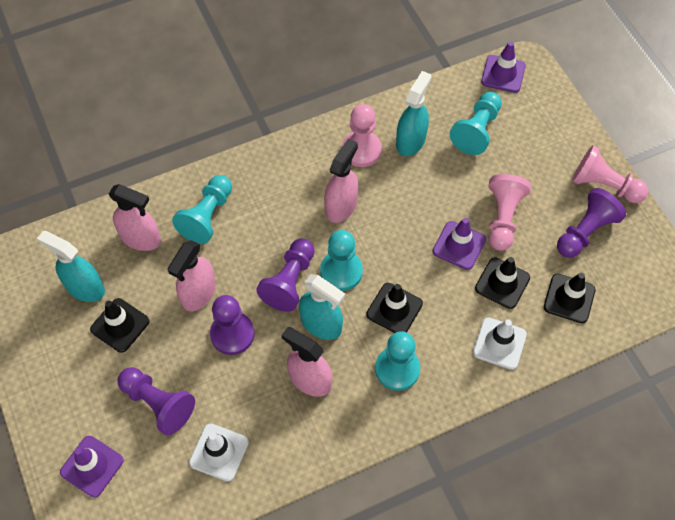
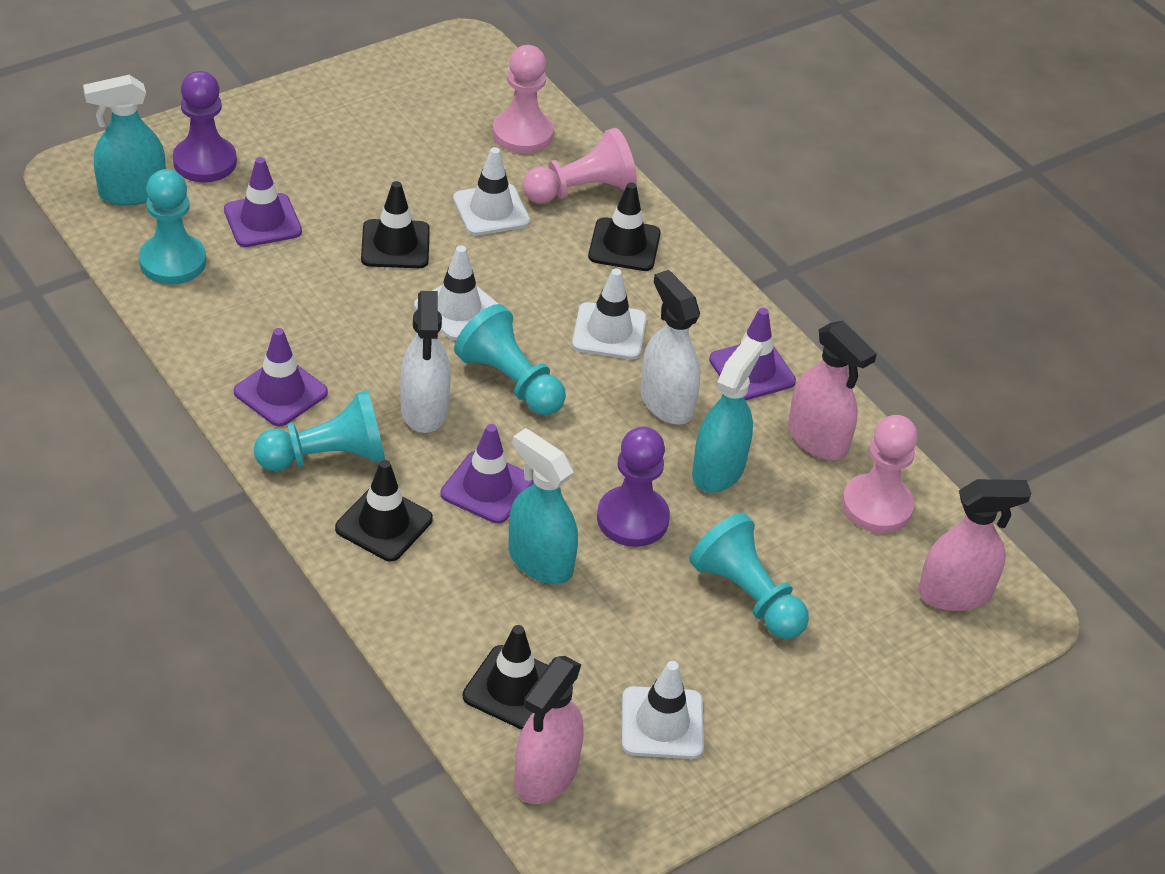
pink spray bottle: [109,184,161,251] [168,240,216,311] [281,327,332,397] [324,138,359,223] = 4 -> [514,656,584,804] [788,321,877,460] [918,479,1031,611] = 3
purple pawn: [117,367,195,435] [210,295,254,355] [256,238,315,312] [557,188,626,258] = 4 -> [173,71,237,183] [597,427,670,547] = 2
purple traffic cone: [60,436,124,497] [433,218,486,270] [481,41,526,93] = 3 -> [224,157,302,247] [234,328,328,427] [441,424,534,524] [709,308,796,401] = 4
white spray bottle: none = 0 -> [400,291,451,433] [640,270,700,424] = 2
white traffic cone: [189,423,249,482] [473,317,527,370] = 2 -> [414,245,499,340] [453,147,530,236] [572,269,647,359] [622,661,704,759] = 4

